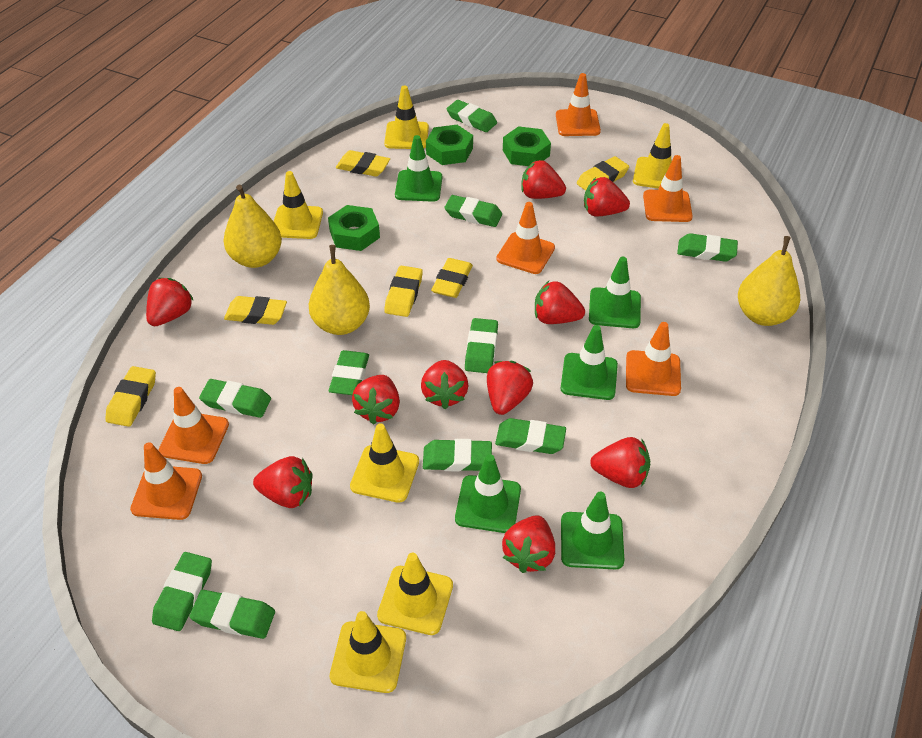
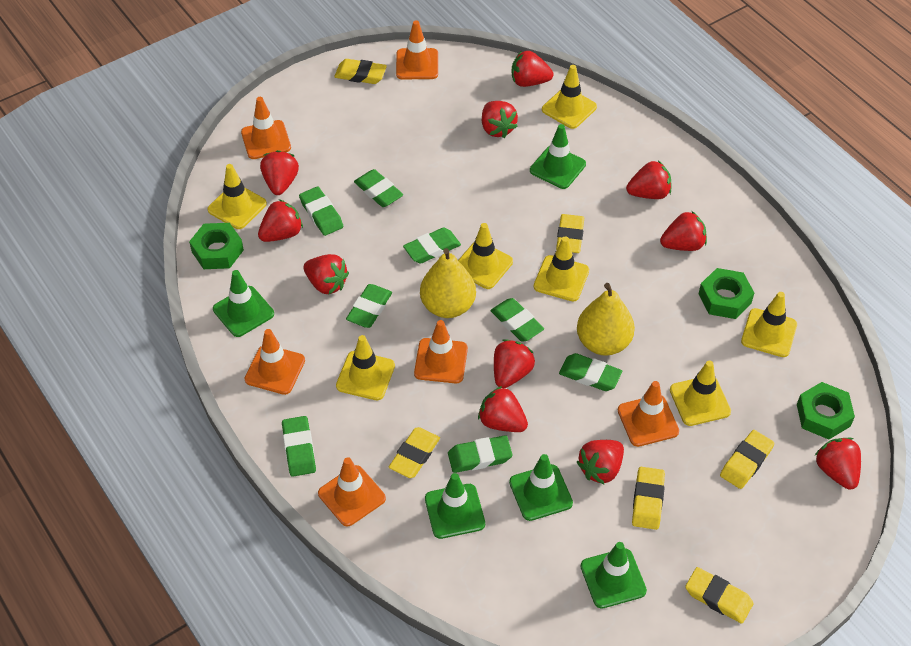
green eraser: [152,552,212,631] [189,590,275,639] [199,379,271,418] [329,350,369,395] [423,439,492,472] [444,195,502,227] [447,100,497,132] [465,318,498,373] [495,418,566,454] [677,233,738,262] = 10 -> [282,416,316,477] [299,187,343,236] [346,284,392,328] [354,169,403,207] [403,227,461,264] [448,435,513,473] [491,298,544,342] [559,353,622,391] = 8
red strawberry: [146,278,194,326] [253,456,312,508] [352,375,400,425] [421,360,468,409] [487,361,533,415] [502,515,555,573] [521,160,566,199] [535,281,585,324] [584,177,630,217] [590,437,651,488] = 10 -> [258,199,303,242] [260,150,299,195] [303,254,349,294] [478,386,528,432] [482,101,518,138] [494,339,535,388] [512,51,553,87] [577,440,624,485] [626,161,672,199] [660,211,707,251] [815,438,861,490] = 11
yellow pear: [224,185,282,268] [309,245,370,335] [738,236,800,326] = 3 -> [420,248,476,318] [577,283,635,356] = 2
yellow traffic cone: [274,171,323,239] [330,611,406,693] [350,423,419,503] [377,553,453,635] [384,85,429,149] [633,123,672,189] = 6 -> [208,164,267,229] [336,335,395,400] [458,223,513,289] [534,236,589,302] [542,65,597,129] [670,361,731,426] [741,292,797,357] = 7

